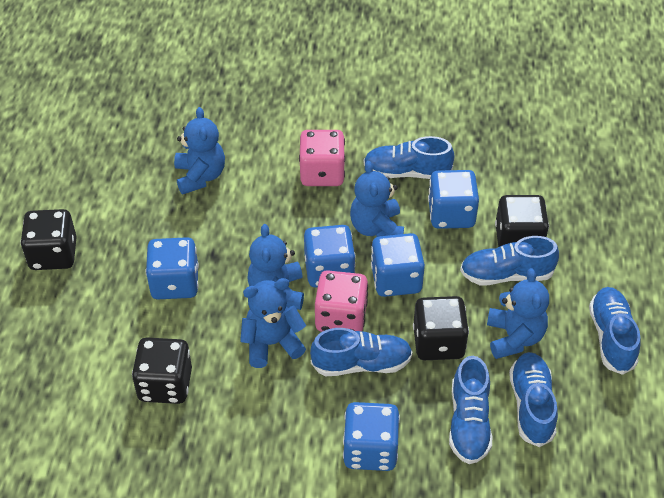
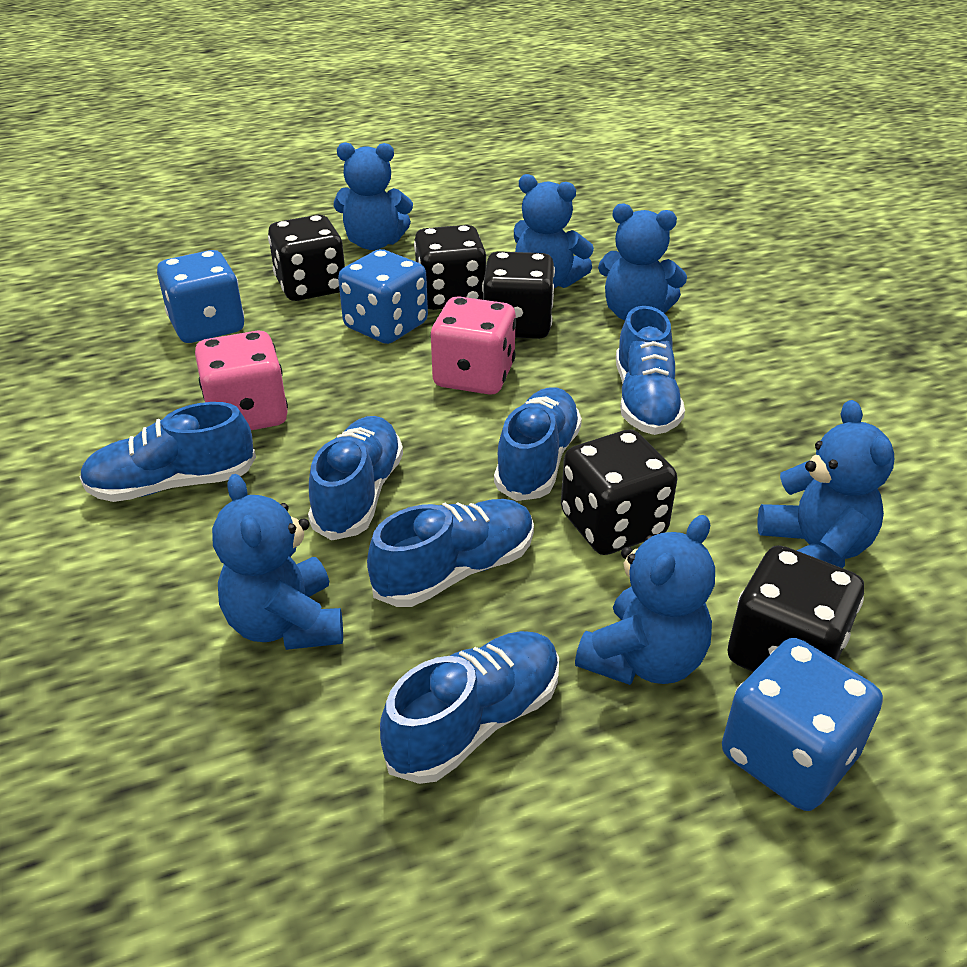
black dice: [20,209,77,270] [132,338,192,404] [413,296,469,360] [495,195,549,247] = 4 -> [268,215,345,301] [414,225,486,310] [482,251,555,339] [561,430,677,555] [728,545,864,672] = 5
blue dice: [146,237,199,299] [304,225,356,288] [343,402,400,471] [371,233,425,297] [428,170,479,229] = 5 -> [157,250,244,343] [338,249,428,344] [722,638,883,811] = 3
blue teddy bear: [174,107,225,195] [240,278,306,368] [247,224,304,310] [350,161,404,237] [487,268,549,359] = 5 -> [212,474,343,650] [334,142,413,250] [514,174,594,288] [575,515,715,685] [598,204,687,320] [758,400,894,568] = 6

